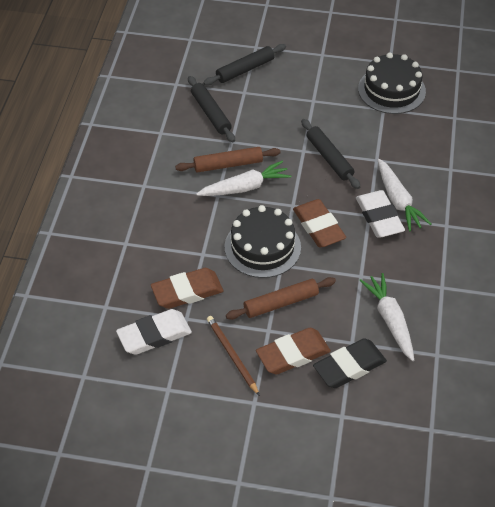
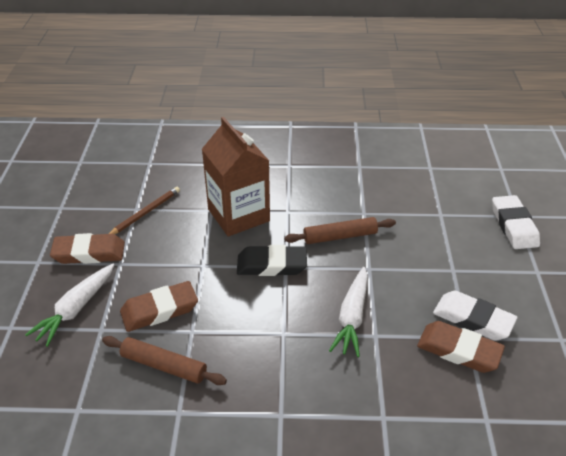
black cake: [224,205,301,278] [358,53,426,114] = 2 -> none = 0
black rolling pin: [188,76,235,142] [203,44,286,86] [301,119,360,189] = 3 -> none = 0
brown carton: none = 0 -> [202,117,270,237] = 1
white carrot: [196,161,291,196] [359,273,414,361] [378,159,431,231] = 3 -> [25,264,114,347] [329,267,368,357] = 2

